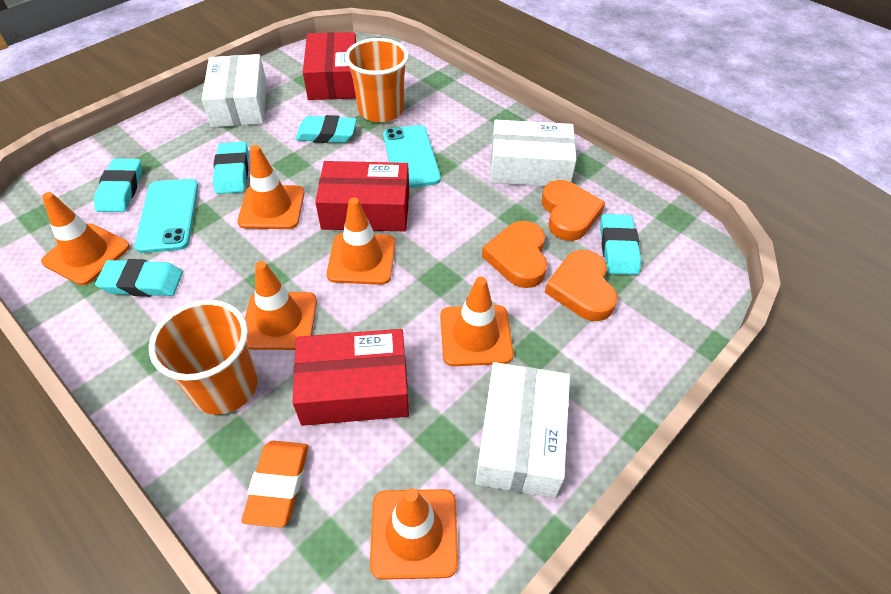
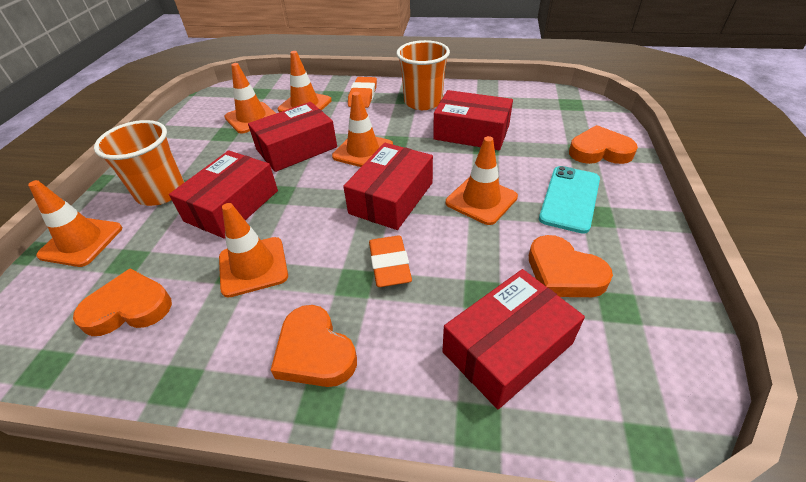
orange eraser: [241,440,308,528] = 1 -> [348,77,377,108] [369,235,412,287] = 2
orange heart: [482,221,547,288] [542,180,605,241] [545,250,617,321] = 3 -> [73,269,172,336] [271,305,357,387] [529,235,613,297] [569,125,638,164] = 4
red box: [292,329,409,426] [303,32,356,100] [315,161,409,231] = 3 -> [169,150,278,239] [248,102,337,172] [343,143,433,230] [433,90,513,150] [442,269,585,409] = 5
turquoise eraser: [94,158,142,212] [95,259,183,297] [213,142,249,194] [295,115,357,143] [600,214,641,275] = 5 -> none = 0
turquoise phone: [134,179,198,253] [383,125,441,188] = 2 -> [539,166,600,234] = 1
white box: [202,54,267,127] [475,362,570,498] [490,120,576,186] = 3 -> none = 0

